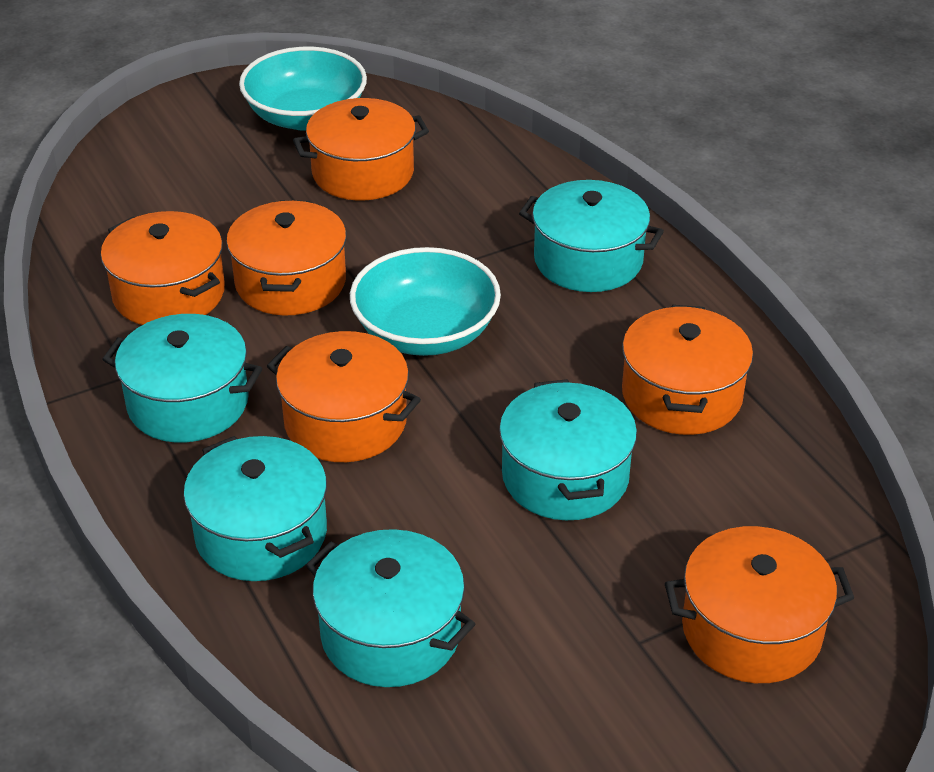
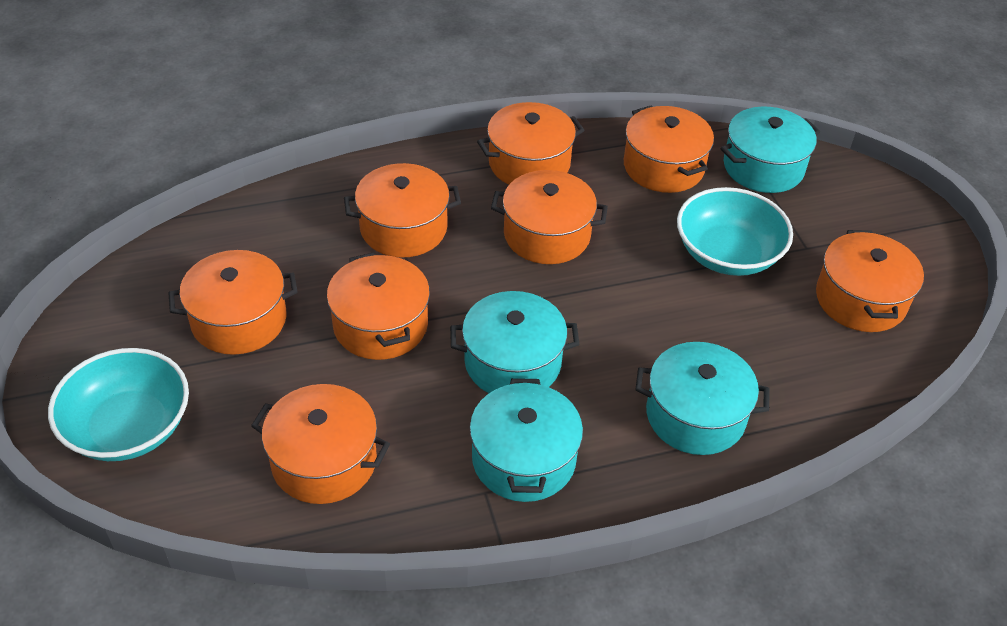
orange pot: [101,211,225,325] [226,200,346,316] [267,331,421,462] [293,98,429,201] [622,305,753,435] [665,526,854,683] = 6 -> [169,250,298,355] [251,384,390,504] [327,252,430,360] [344,163,461,258] [477,102,585,185] [491,170,608,264] [624,106,714,193] [816,230,924,332] = 8
turquoise pot: [102,314,262,442] [183,436,327,581] [306,529,475,687] [499,379,637,520] [519,180,664,292] = 5 -> [450,291,580,393] [470,378,583,502] [635,342,770,455] [721,106,820,193] = 4

